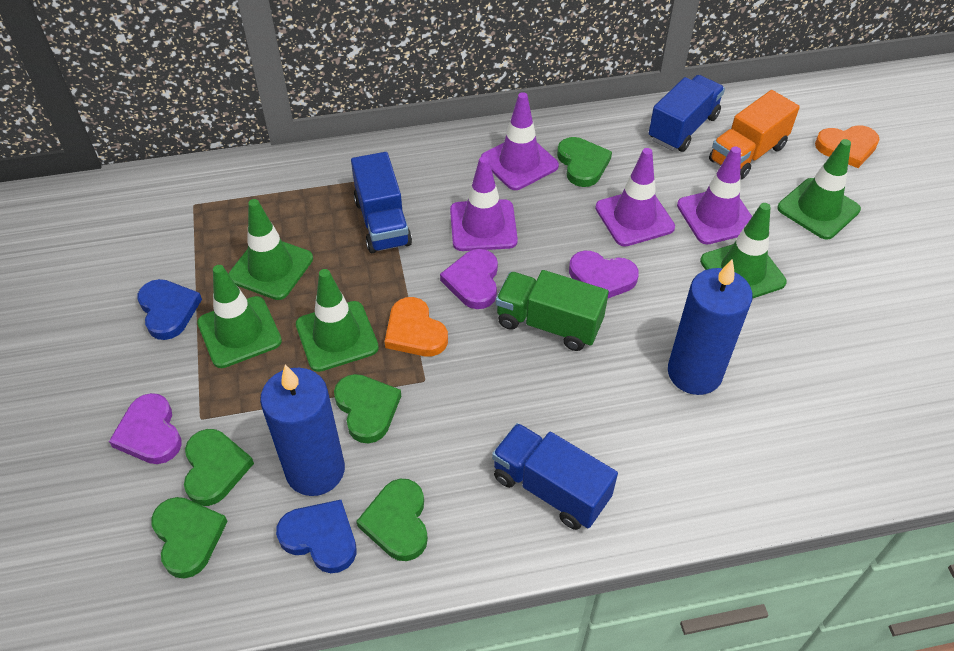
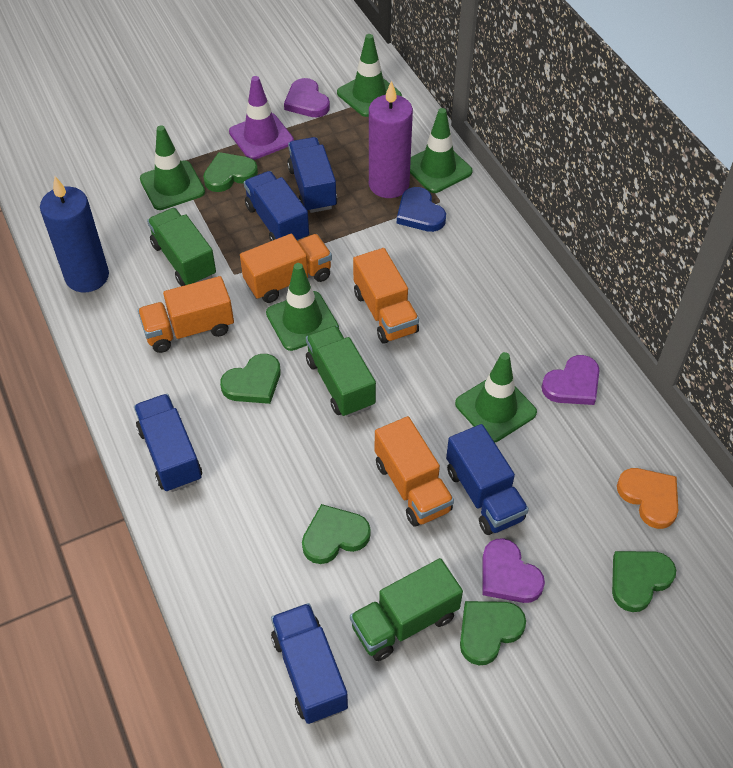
blue candle: [260,365,345,496] [668,259,753,395] = 2 -> [40,176,109,292] = 1
blue heart: [137,279,202,340] [276,500,357,573] = 2 -> [397,187,446,232] = 1
blue truck: [351,152,412,253] [492,423,618,530] [649,75,725,152] = 3 -> [134,394,202,492] [244,171,309,241] [271,603,348,724] [287,137,337,213] [446,424,529,535] = 5
green truck: [496,270,609,351] = 1 -> [147,208,216,286] [306,325,376,417] [350,558,463,661] = 3
orange heart: [385,297,448,356] [815,125,880,168] = 2 -> [617,468,678,529] = 1
orange truck: [709,90,800,180] = 1 -> [138,276,234,353] [240,234,332,303] [353,248,419,344] [375,416,454,527] = 4
purple candle: none = 0 -> [369,81,413,198] = 1
purple traffic cone: [450,156,518,251] [481,92,559,190] [595,148,675,247] [677,146,752,244] = 4 -> [229,76,294,160] = 1

